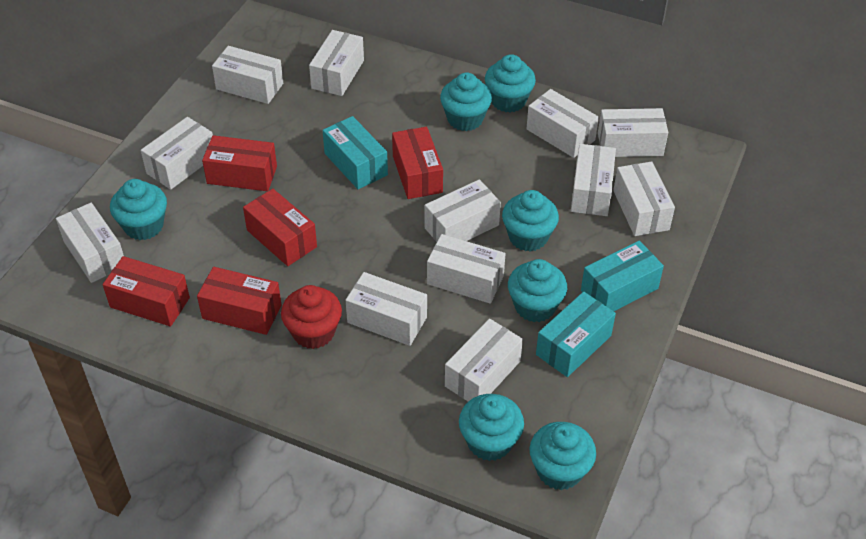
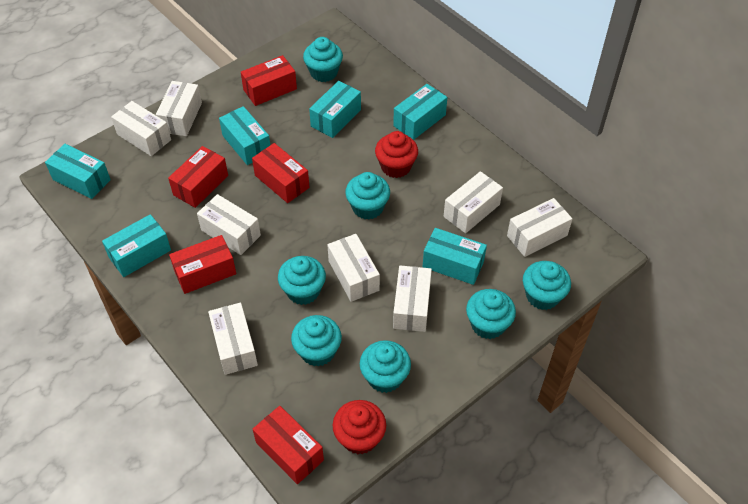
red cupcake: [281,285,342,349] = 1 -> [333,400,386,455] [375,131,418,178] = 2
turquoise box: [323,116,388,189] [536,292,616,377] [581,241,664,311] = 3 -> [45,144,111,199] [102,214,171,277] [219,106,270,165] [309,81,361,138] [393,84,447,140] [423,228,487,285] = 6
white box: [56,203,124,283] [141,117,213,190] [212,46,283,104] [309,30,364,96] [346,272,427,346] [425,179,501,242] [427,234,506,304] [445,319,523,401] [526,89,599,158] [571,144,616,216] [598,108,668,157] [613,161,675,236] = 12 -> [111,101,171,156] [156,81,202,136] [197,194,261,255] [208,303,258,375] [327,234,380,302] [393,265,432,332] [444,171,503,233] [507,198,572,257] = 8

